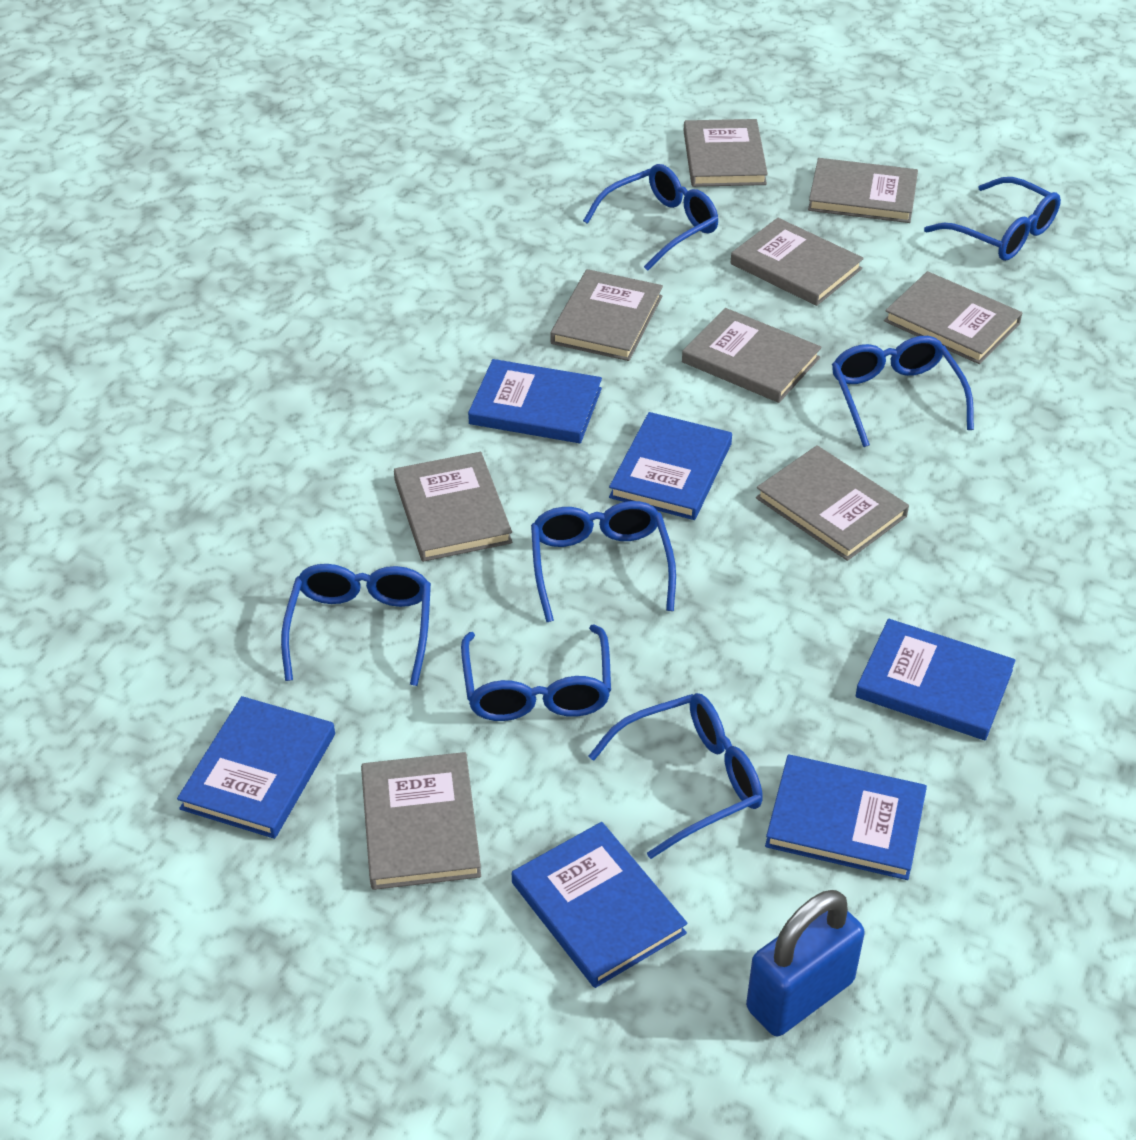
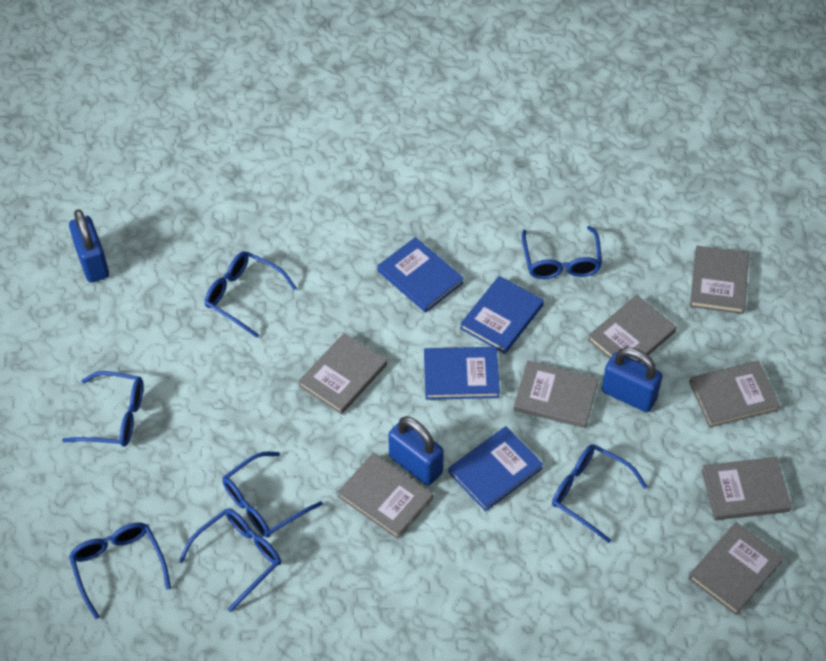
blue book: [177,696,335,839] [468,359,602,443] [512,822,687,988] [609,412,732,520] [765,755,927,880] [855,619,1016,740] = 6 -> [377,237,464,313] [424,347,500,400] [448,426,543,512] [460,276,544,354] = 4
blue padlock: [746,890,865,1036] = 1 -> [69,209,109,283] [388,416,444,486] [602,347,662,412] = 3
grey book: [361,752,481,890] [394,452,513,562] [550,269,663,361] [682,308,821,403] [684,119,768,187] [731,218,864,306] [756,445,909,561] [808,158,918,223] [884,271,1022,364] = 9 -> [298,333,387,415] [337,453,433,539] [513,361,599,428] [588,295,677,362] [688,522,784,615] [689,361,780,428] [690,246,749,314] [701,457,792,520] = 8

